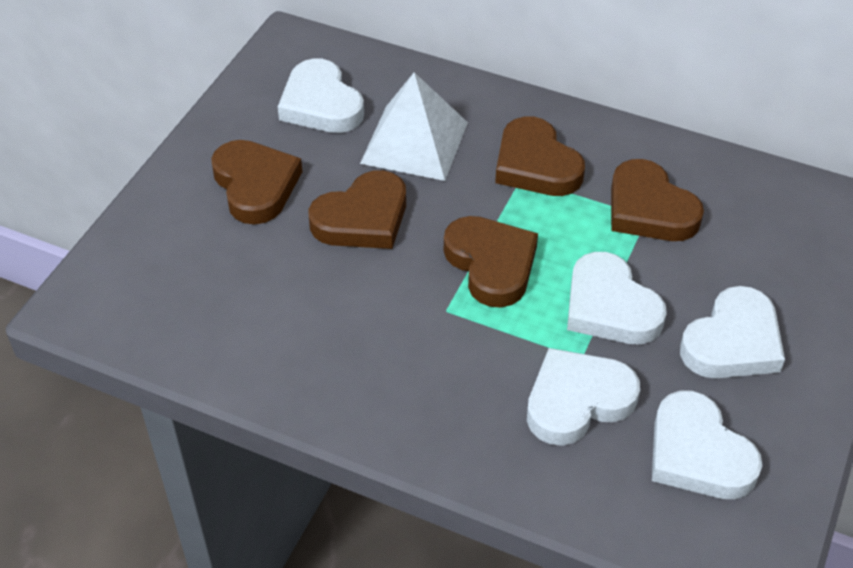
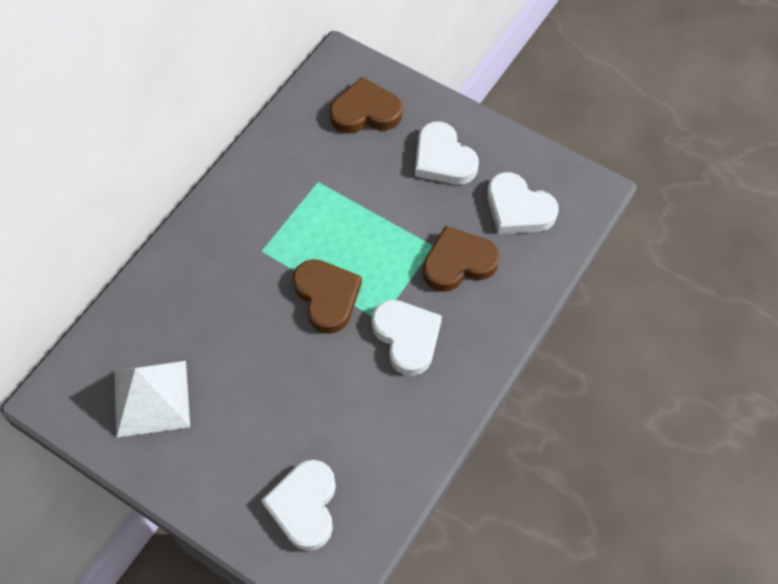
brown heart: [211,140,303,224] [309,170,406,249] [444,216,538,308] [495,116,585,196] [611,159,704,241] = 5 -> [293,259,362,334] [330,77,402,134] [423,226,500,292] = 3
white heart: [278,58,364,133] [527,348,640,446] [567,252,667,344] [652,391,762,499] [680,286,785,378] = 5 -> [261,460,336,551] [372,300,442,376] [415,121,479,185] [487,172,558,234] = 4

